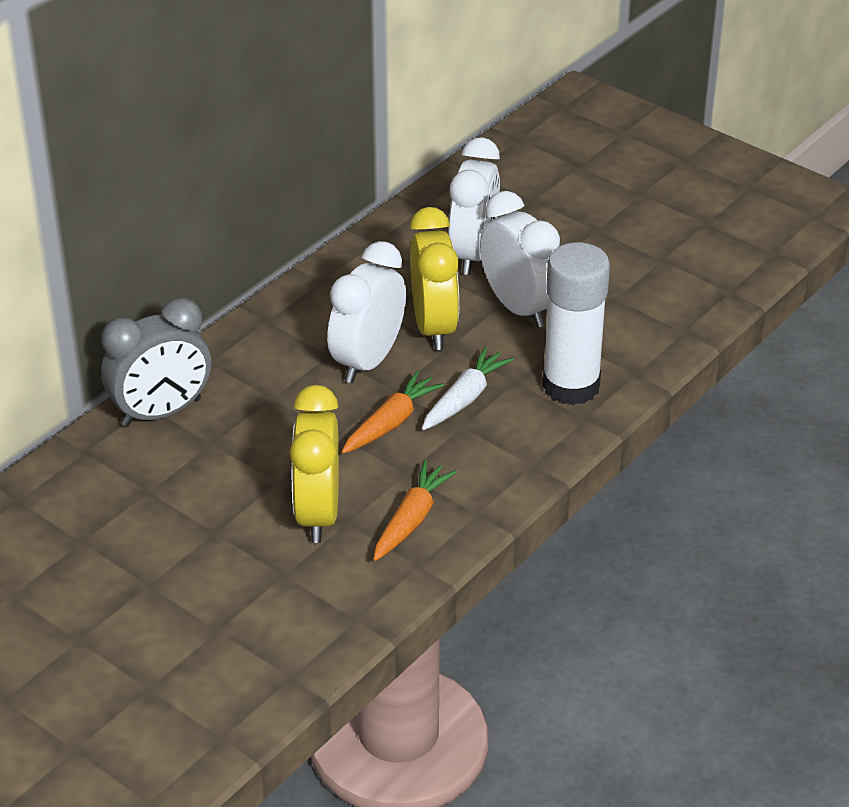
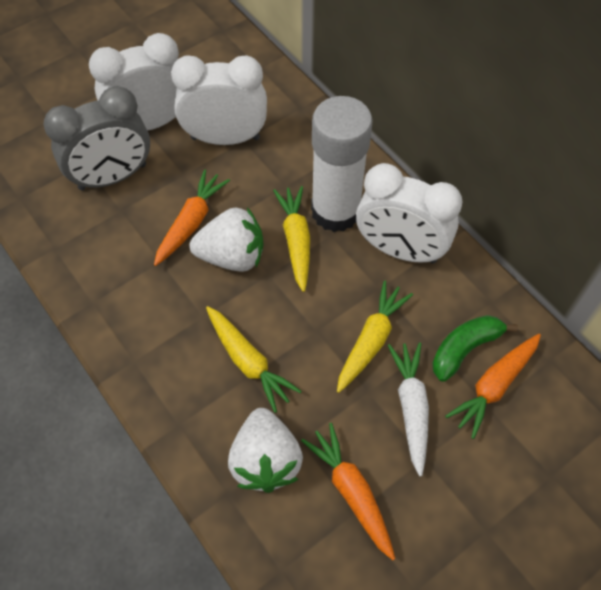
green banana: none = 0 -> [432,315,518,382] = 1
orange carrot: [342,371,444,454] [373,460,457,561] = 2 -> [154,169,230,266] [301,423,395,560] [445,334,541,439] = 3
white strawberry: none = 0 -> [189,207,263,272] [228,408,303,493] = 2
yellow carrot: none = 0 -> [206,306,302,413] [273,186,310,292] [337,280,413,393] = 3
yellow clock: [290,385,339,543] [410,207,459,350] = 2 -> none = 0

